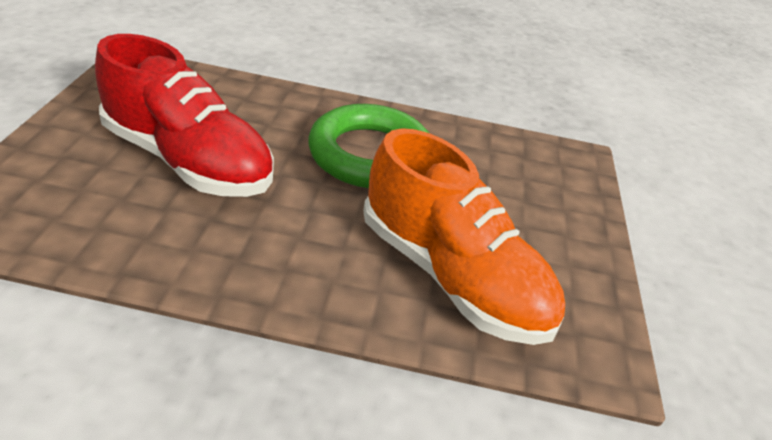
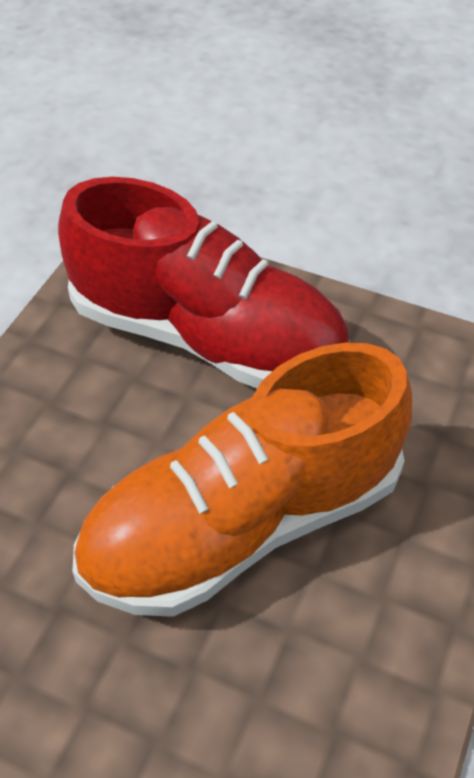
green ring: [308,104,429,188] = 1 -> none = 0

